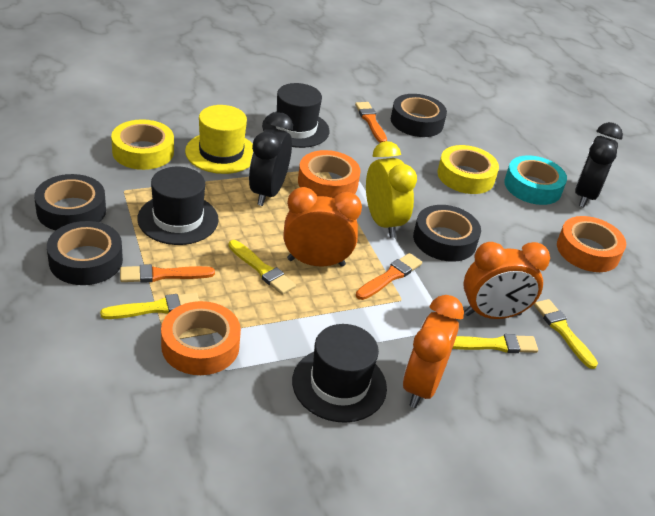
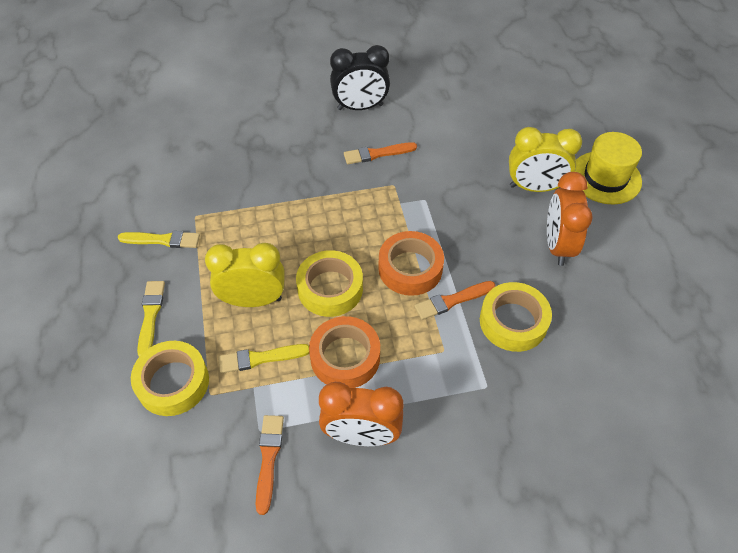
black clock: [249,113,293,206] [575,122,623,208] = 2 -> [330,45,390,110] = 1
black hat: [137,167,219,245] [262,83,330,148] [292,324,387,423] = 3 -> none = 0
black tape: [34,174,106,231] [47,221,123,285] [391,94,447,137] [413,205,481,262] = 4 -> none = 0
orange clock: [284,187,362,266] [403,295,464,408] [463,242,550,319] = 3 -> [319,382,404,446] [547,172,593,266] = 2
orange tape: [161,301,241,375] [298,150,360,198] [557,216,626,272] = 3 -> [309,316,380,388] [378,231,444,296] = 2
turquoise tape: [504,155,567,205] = 1 -> none = 0
yellow brush: [100,293,199,319] [229,240,296,295] [452,334,538,353] [534,299,598,369] = 4 -> [117,231,200,248] [137,281,165,357] [218,344,309,373] = 3
yellow clock: [366,141,417,238] = 1 -> [205,243,285,307] [509,127,582,192] = 2
yellow tape: [111,119,174,170] [437,145,499,194] = 2 -> [131,341,209,416] [296,250,363,317] [480,282,552,352] = 3

